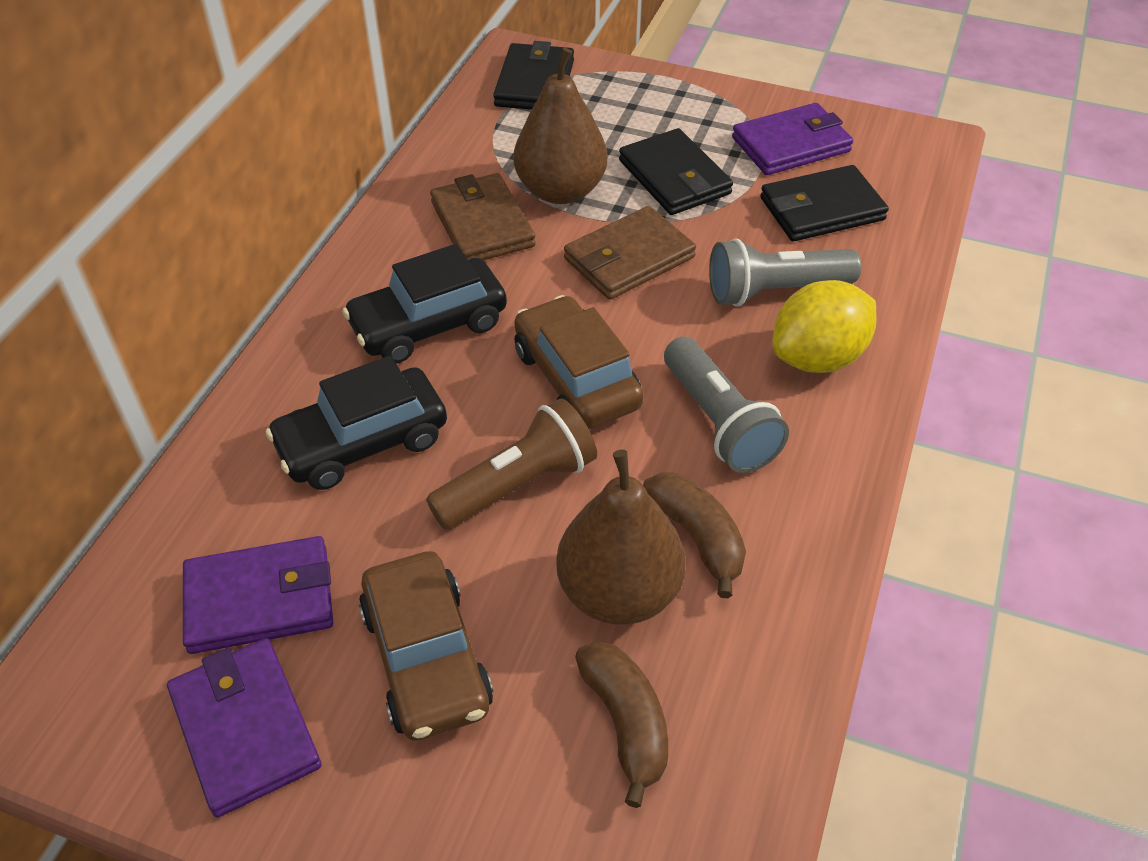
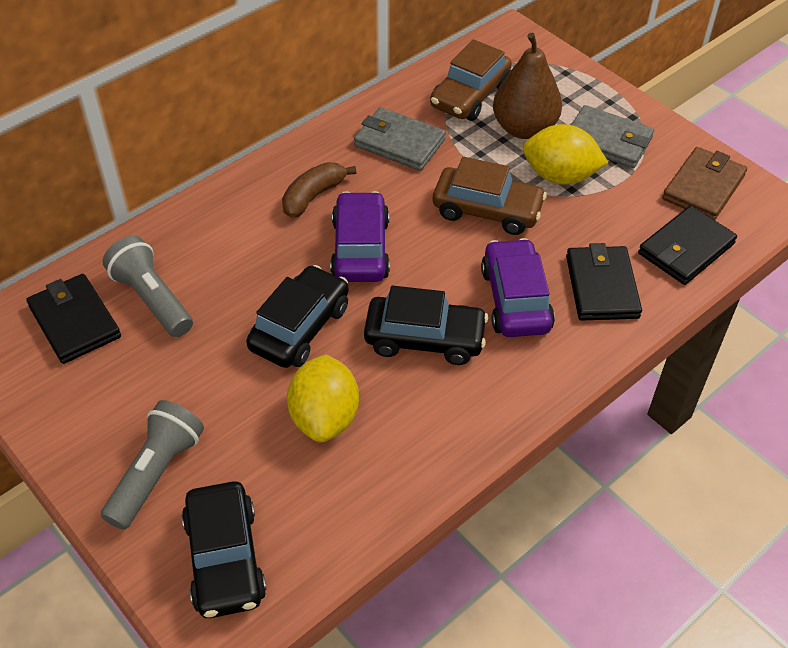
black car: [266,356,447,490] [342,244,507,364] = 2 -> [182,481,266,618] [246,265,349,368] [364,286,488,365] = 3
brown banana: [575,642,668,808] [643,472,746,598] = 2 -> [282,162,356,218] = 1
brown flashlight: [426,399,597,530] = 1 -> none = 0
brown pear: [514,48,607,204] [556,450,686,625] = 2 -> [493,33,562,139] = 1
brown wallet: [430,173,536,260] [564,206,696,300] = 2 -> [662,147,747,220] = 1
grey wallet: none = 0 -> [354,107,446,171] [571,105,654,168] = 2
purple car: none = 0 -> [330,191,390,282] [481,238,555,337] = 2
purple wallet: [167,638,322,817] [183,536,333,654] [732,103,853,175] = 3 -> none = 0
yellow lemon: [772,280,876,373] = 1 -> [287,354,359,443] [523,124,608,185] = 2

